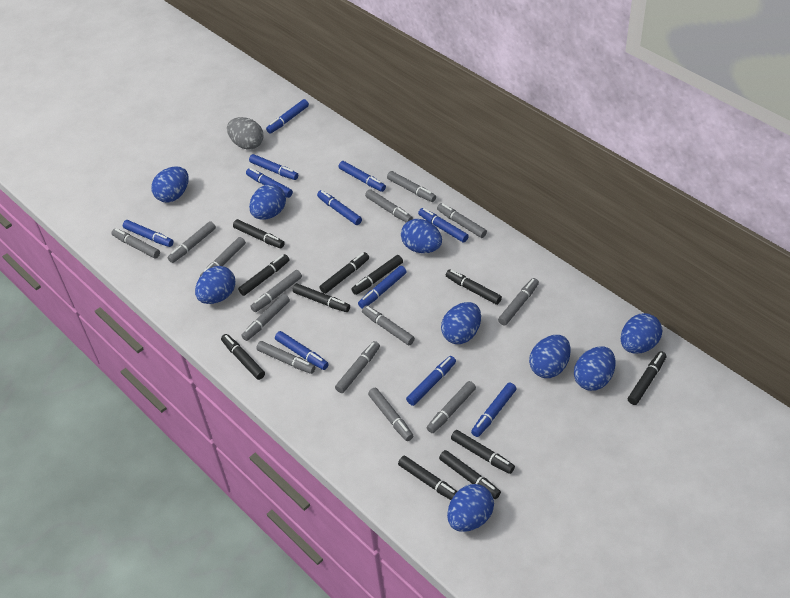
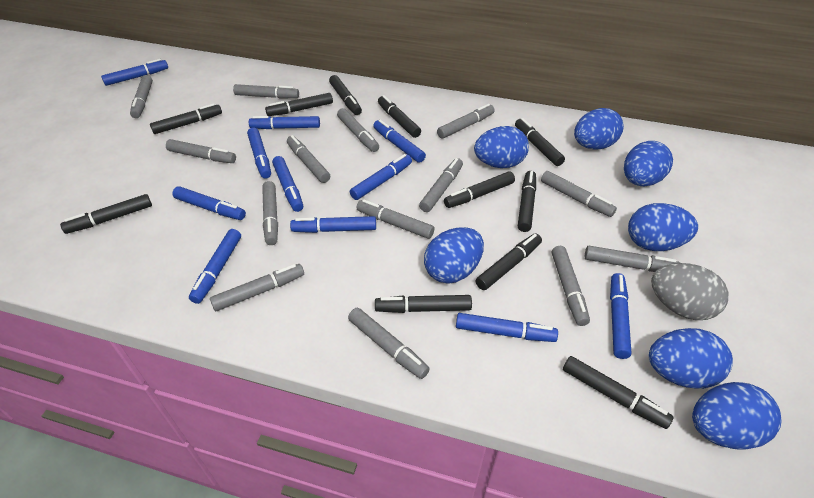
blue egg: [151,167,189,203] [195,266,236,304] [249,184,286,220] [401,219,442,253] [441,302,481,344] [447,484,494,532] [529,335,570,378] [574,346,615,391] [621,313,662,354] = 9 -> [424,227,484,284] [474,126,529,168] [574,108,624,150] [624,141,673,186] [628,203,698,251] [649,328,733,389] [692,382,782,450] = 7

